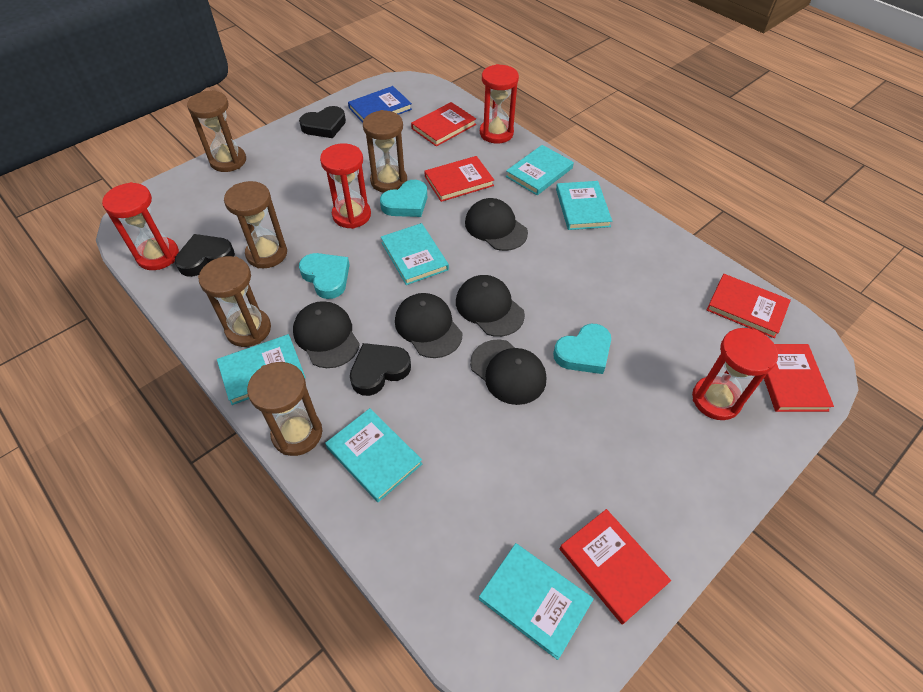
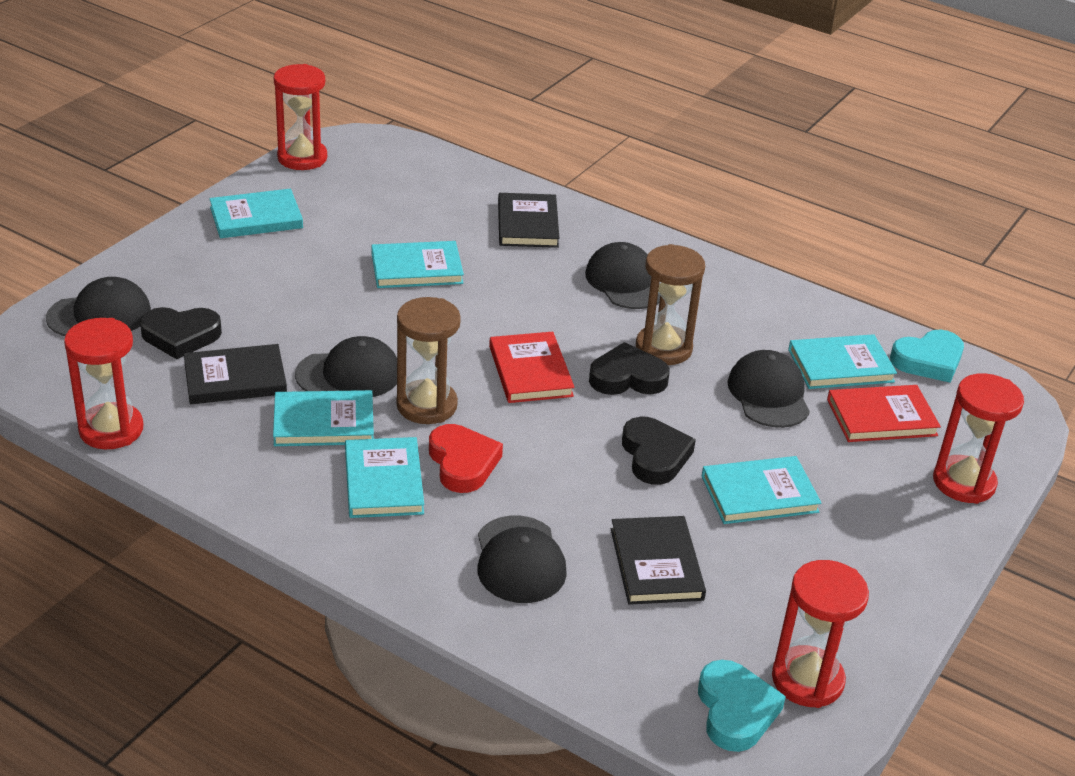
black book: none = 0 -> [184,344,287,404] [498,193,560,248] [611,516,706,605] = 3
blue book: [348,86,412,122] = 1 -> none = 0
brown hourglass: [187,90,246,172] [198,256,271,347] [224,181,287,268] [247,362,322,456] [363,110,407,193] = 5 -> [396,297,461,424] [636,244,705,365] = 2
red book: [411,102,476,147] [424,156,494,202] [560,509,671,625] [707,274,791,338] [764,344,834,412] = 5 -> [489,332,575,403] [827,385,941,442] = 2
red heart: none = 0 -> [429,424,503,493] = 1
turquoise heart: [299,253,350,299] [380,180,427,217] [553,324,611,374] = 3 -> [698,660,786,752] [890,330,964,383] = 2

